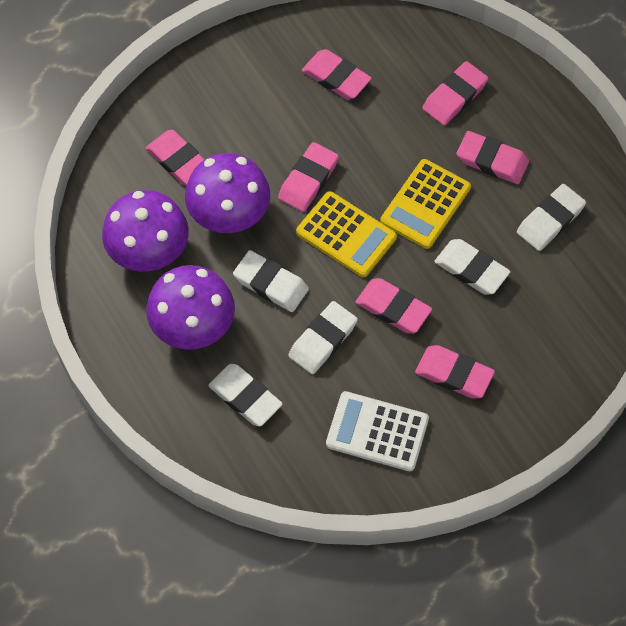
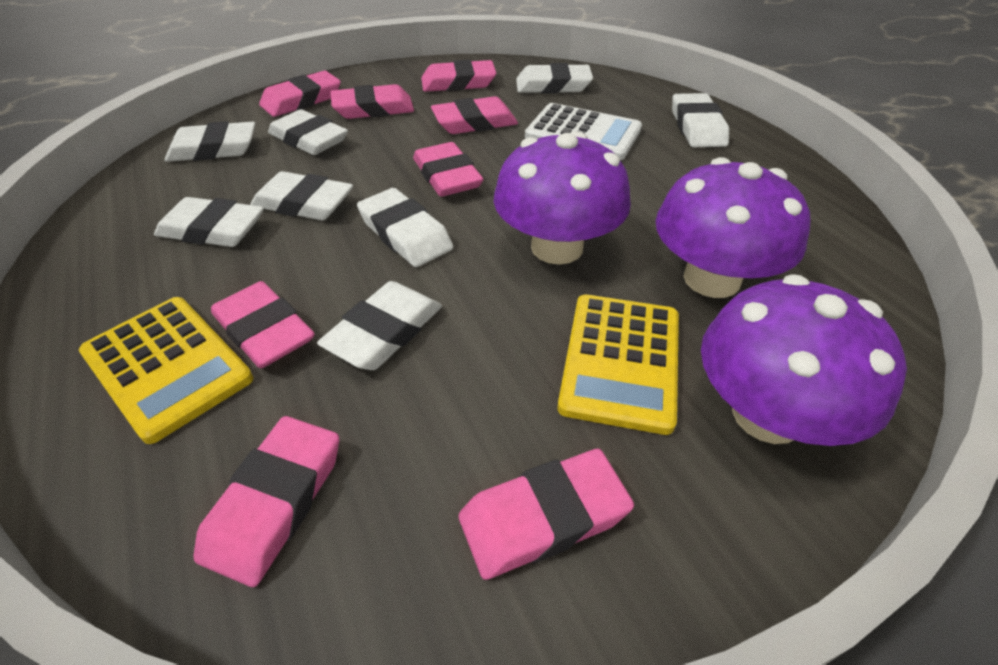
pink eraser: [146,130,205,185] [278,142,339,212] [302,49,372,100] [355,278,432,333] [415,345,495,399] [422,61,488,125] [456,131,529,184] = 7 -> [194,416,339,587] [211,281,315,368] [259,71,341,117] [331,84,414,119] [413,142,483,197] [421,60,496,92] [431,96,518,134] [458,449,634,580] = 8
white eraser: [208,364,283,426] [233,250,309,312] [288,301,358,374] [434,239,510,294] [517,184,586,251] = 5 -> [154,197,264,247] [165,121,256,162] [250,171,353,220] [268,109,348,155] [317,281,442,370] [357,188,453,267] [516,63,593,94] [672,93,729,147] = 8

